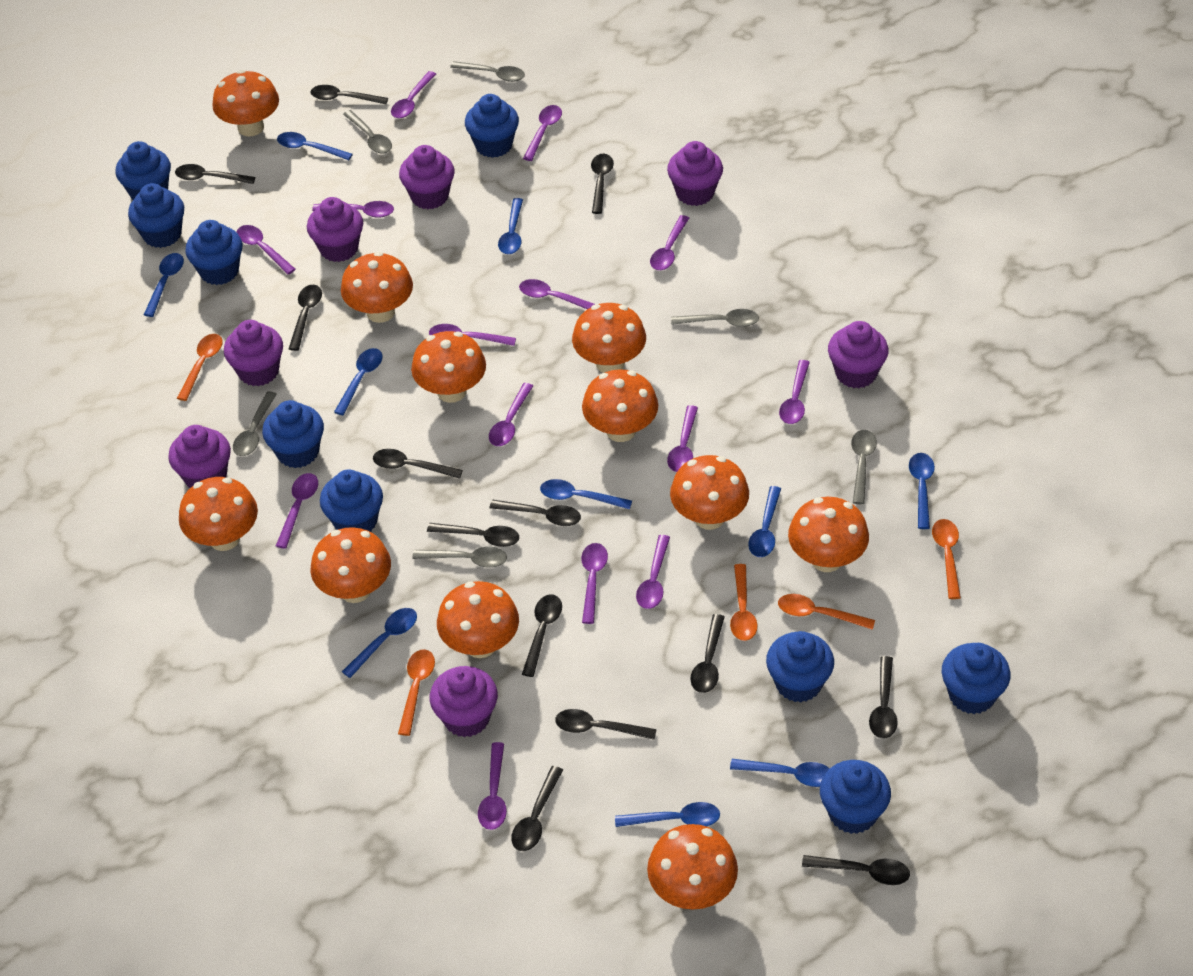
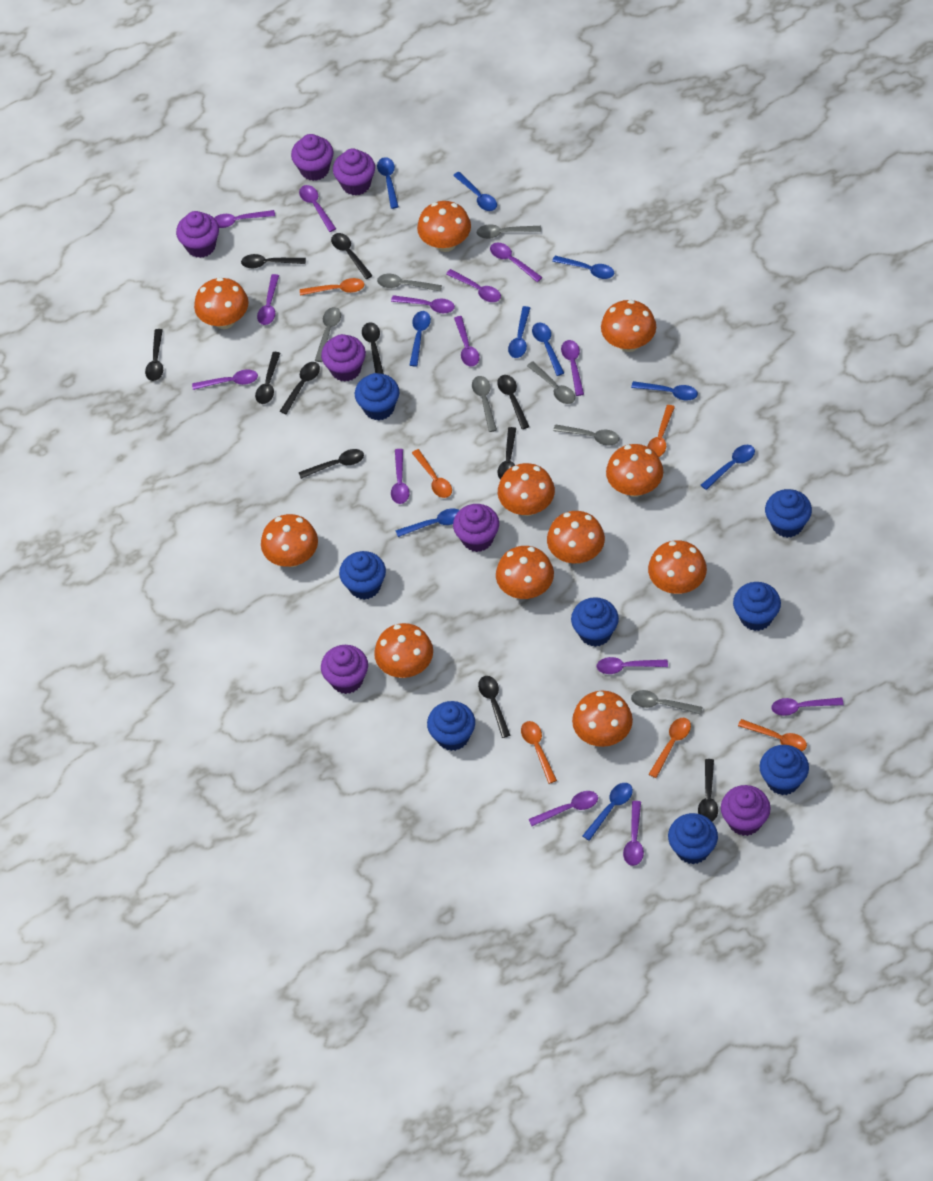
black spoon: [175,164,255,184] [289,285,322,351] [311,85,388,104] [373,449,463,479] [427,523,519,547] [489,500,581,526] [511,766,563,851] [522,595,562,677] [555,709,657,740] [591,154,614,214] [690,614,725,693] [802,855,910,885] [869,656,898,739] = 13 -> [145,329,163,381] [241,254,306,268] [255,352,280,404] [280,362,320,414] [299,449,364,479] [331,233,373,279] [362,322,384,374] [478,676,510,738] [497,375,529,429] [498,427,516,480] [698,759,718,822] = 11
blue cupcake: [116,141,171,200] [128,183,184,248] [185,220,243,285] [262,400,324,468] [320,470,383,532] [465,94,519,158] [766,631,834,702] [820,760,891,834] [942,643,1011,714] = 9 -> [339,551,386,600] [355,373,399,421] [427,701,475,751] [571,597,619,647] [668,813,718,864] [733,582,781,631] [760,745,809,795] [765,489,812,538] = 8
grey spoon: [233,391,277,456] [343,110,392,153] [412,546,507,568] [450,61,525,82] [671,309,759,327] [851,430,877,504] = 6 -> [315,307,341,362] [377,274,442,292] [472,376,497,432] [477,224,541,239] [527,361,575,404] [553,424,619,446] [631,690,703,715] = 7
orange spoon: [177,334,223,401] [398,649,435,736] [730,564,758,641] [778,594,875,630] [932,519,961,599] = 5 -> [300,278,364,296] [412,449,452,498] [521,721,557,784] [647,405,675,457] [649,718,691,778] [738,719,807,751] = 6

